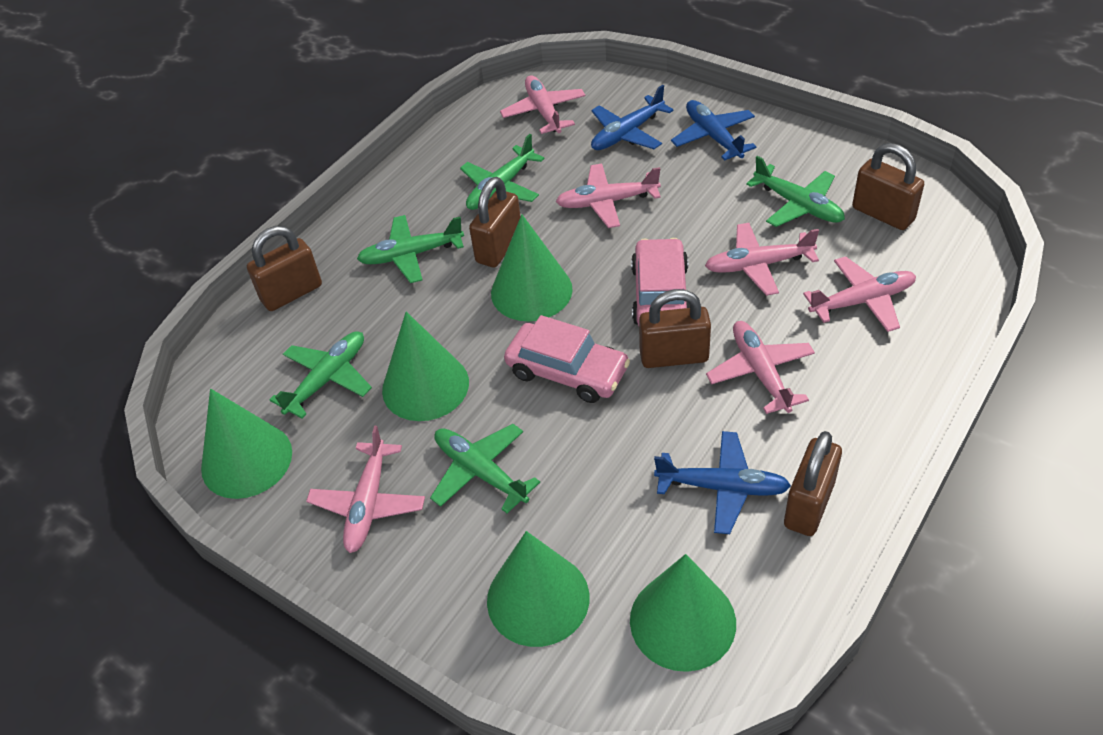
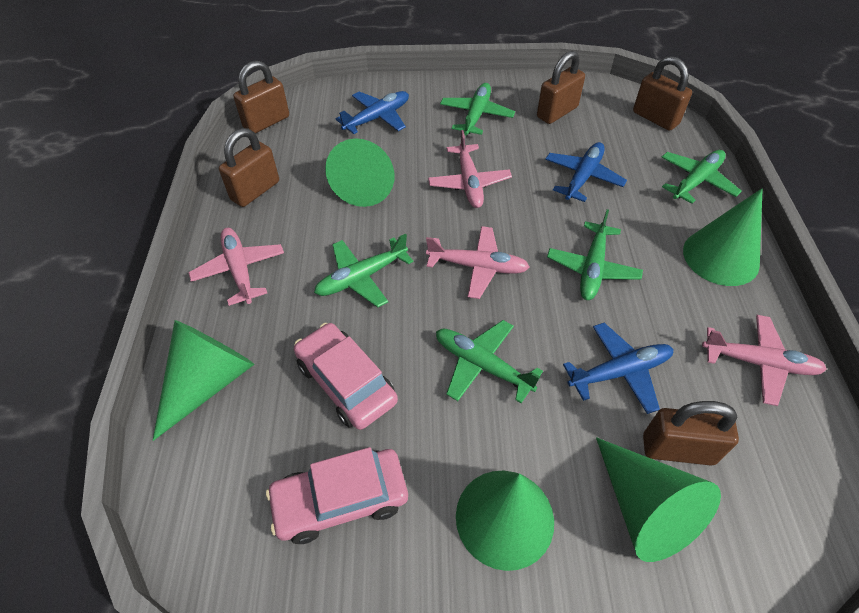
pink plane: [306,426,425,553] [500,75,585,134] [556,164,661,228] [705,223,819,296] [706,321,815,414] [803,256,916,332] = 6 -> [189,228,284,306] [426,226,530,299] [428,130,512,208] [702,315,827,406] = 4

